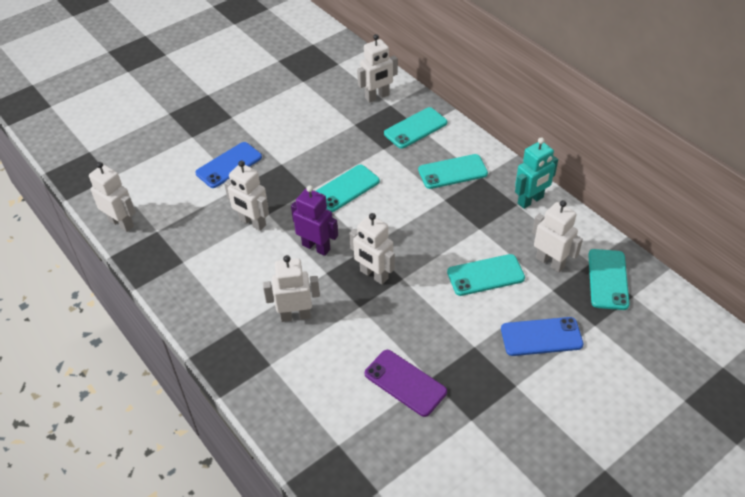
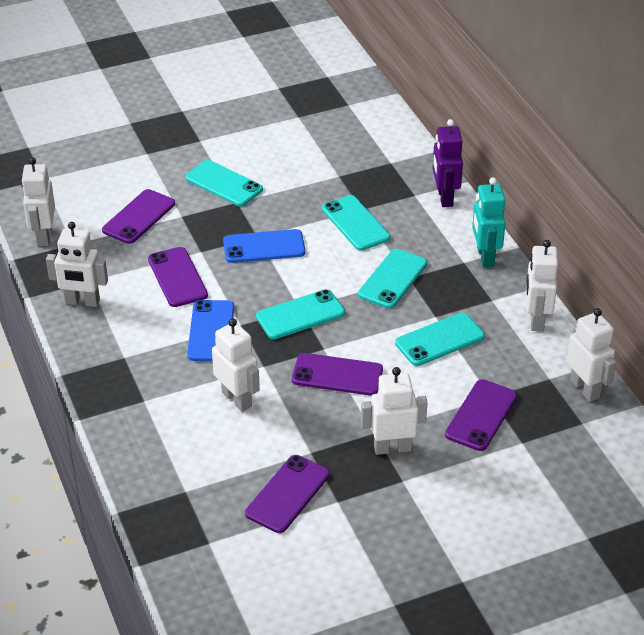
purple phone: [365,350,447,417] = 1 -> [102,189,175,244] [148,247,208,307] [245,455,329,533] [292,353,383,396] [445,379,517,451] = 5

